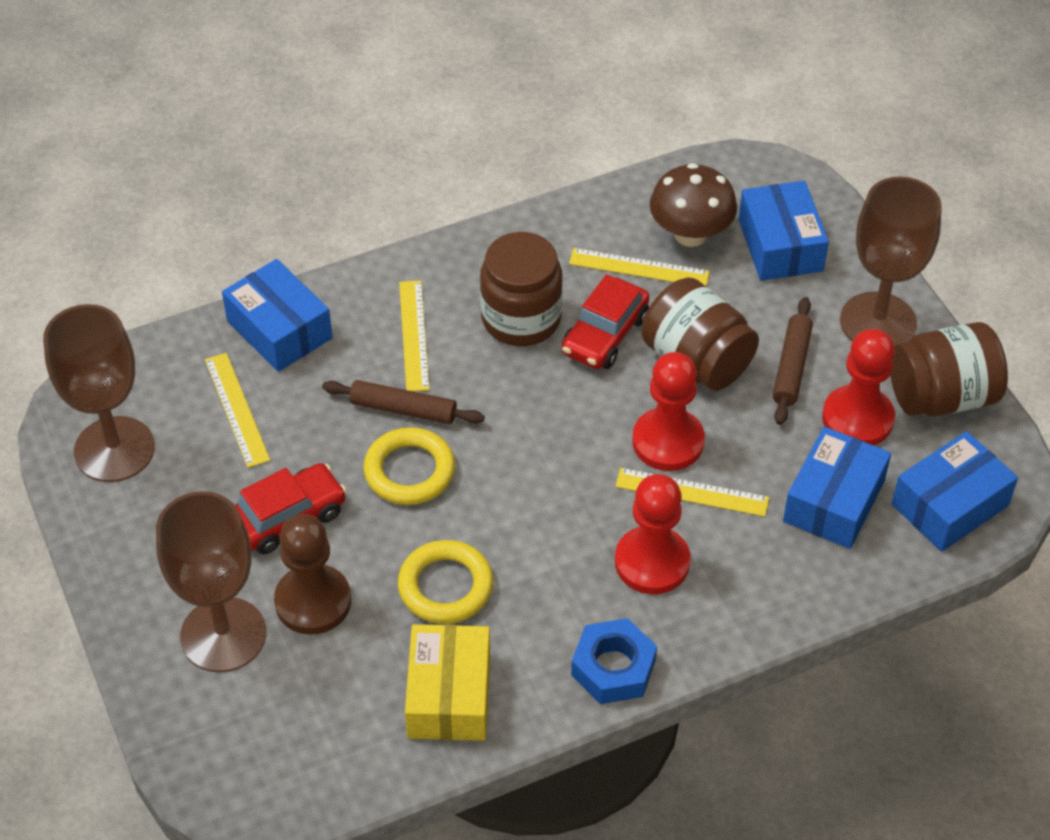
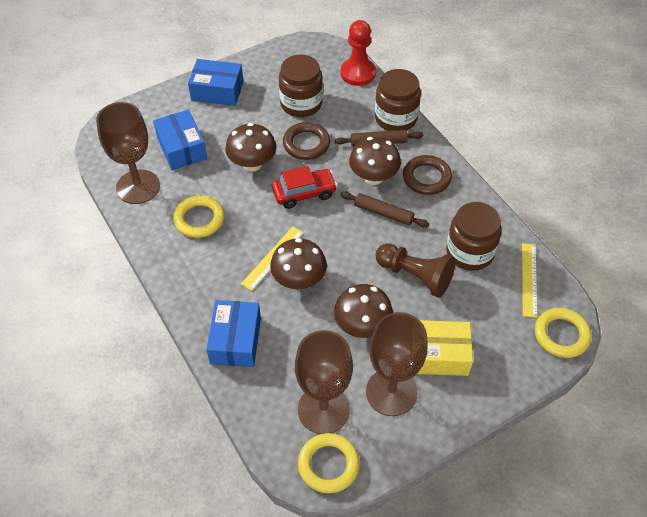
blue box: [222,259,333,372] [738,181,829,281] [783,427,891,549] [892,431,1018,552] = 4 -> [153,110,207,170] [188,59,243,106] [207,300,261,367] = 3
blue nut: [571,618,657,704] = 1 -> none = 0
brown mushroom: [650,163,737,247] = 1 -> [225,123,276,172] [270,238,327,290] [334,284,393,338] [349,137,401,185] = 4
brown ring: none = 0 -> [283,122,330,160] [403,155,452,195] = 2
red car: [235,463,347,555] [562,274,649,369] = 2 -> [272,166,337,209] = 1
red pawn: [615,474,691,594] [632,352,705,471] [822,329,895,446] = 3 -> [341,20,376,86] = 1
yellow ring: [363,427,455,505] [398,540,493,624] = 2 -> [173,195,225,238] [298,433,360,493] [535,308,591,358] = 3
yellow ruler: [205,353,270,468] [399,280,430,391] [569,248,710,286] [615,468,769,517] = 4 -> [241,227,303,291] [522,243,537,318] = 2

